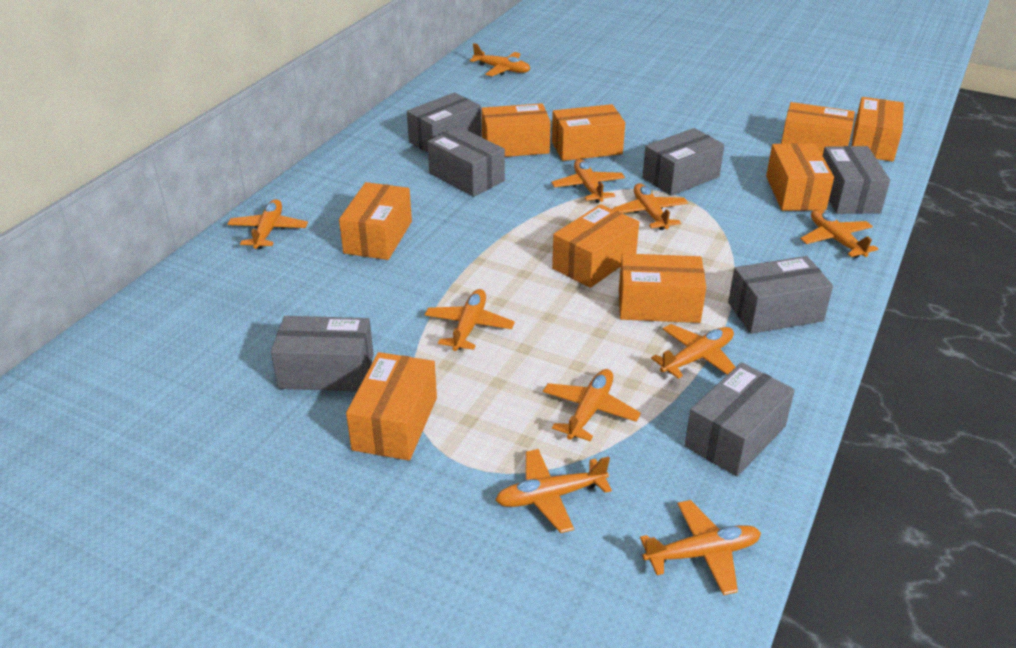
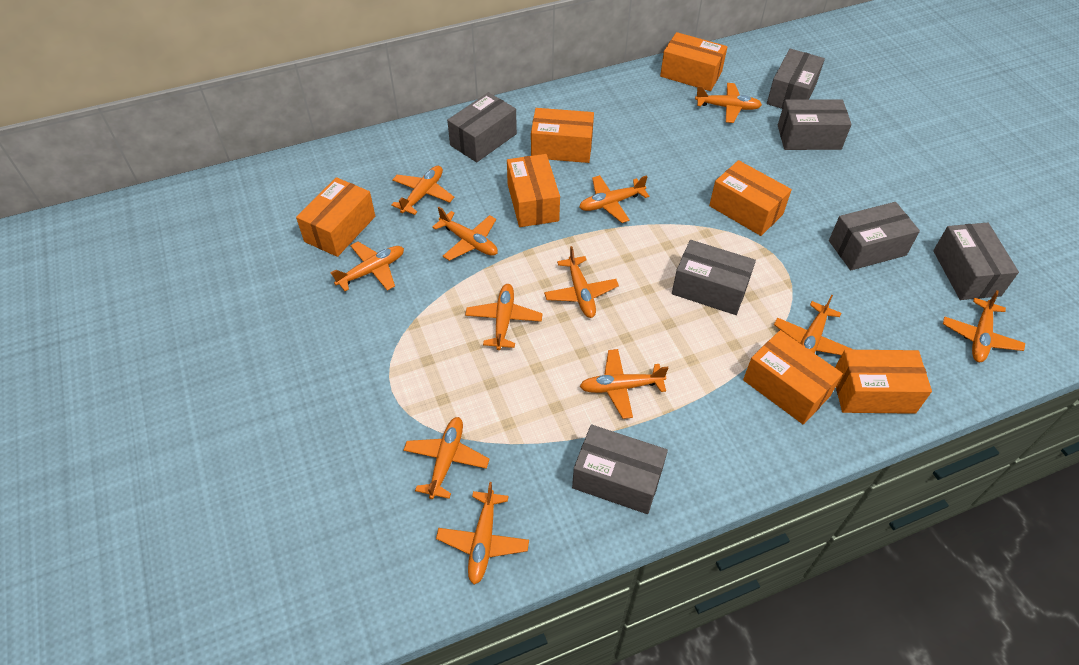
orange box: [339,182,412,260] [346,352,437,461] [481,103,551,157] [552,104,625,161] [552,204,639,288] [619,253,706,323] [766,143,834,211] [781,102,855,156] [852,97,904,162] = 9 -> [296,177,375,257] [507,154,560,227] [531,108,594,163] [660,32,727,91] [709,160,792,236] [743,330,843,425] [835,350,932,414] = 7
orange plane: [228,199,308,249] [425,289,515,351] [470,43,530,76] [496,449,612,533] [543,369,641,441] [552,159,625,203] [612,183,688,230] [640,500,761,595] [651,324,735,379] [800,209,878,258] = 10 -> [330,242,404,291] [391,166,454,215] [403,417,490,499] [432,207,498,261] [436,482,529,584] [465,284,543,350] [544,246,619,318] [579,175,649,223] [580,349,668,419] [695,83,762,123] [774,295,852,355] [943,290,1025,362] = 12

